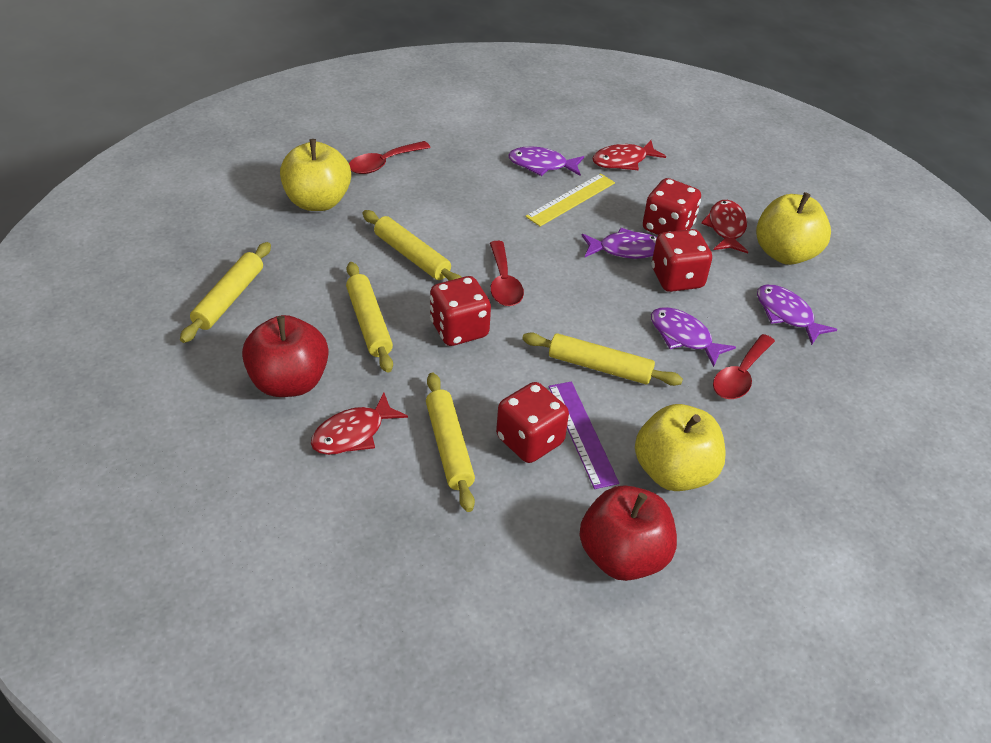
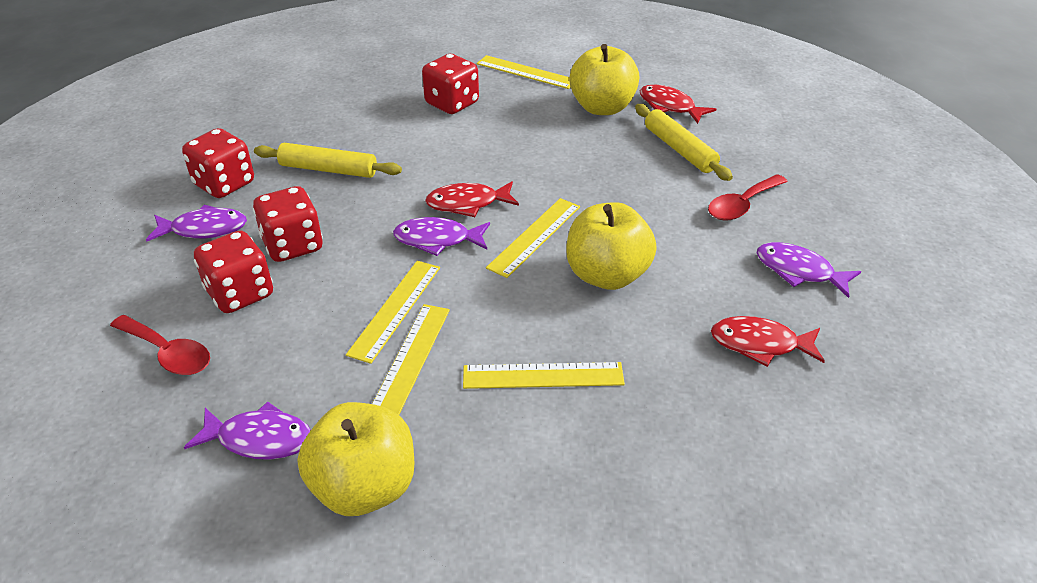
purple ruler: [549,381,619,489] = 1 -> none = 0
red apple: [242,315,329,397] [580,486,677,581] = 2 -> none = 0
red spoon: [349,141,431,174] [490,241,524,306] [713,334,775,399] = 3 -> [110,315,210,375] [708,174,788,221] = 2
yellow rolling pin: [180,242,271,343] [346,262,393,373] [363,210,462,281] [426,373,475,512] [522,332,683,386] = 5 -> [254,143,402,178] [635,104,733,181] = 2
yellow ruler: [525,173,615,227] = 1 -> [346,261,440,364] [372,304,450,415] [463,362,625,389] [477,55,570,89] [486,198,580,278] = 5

